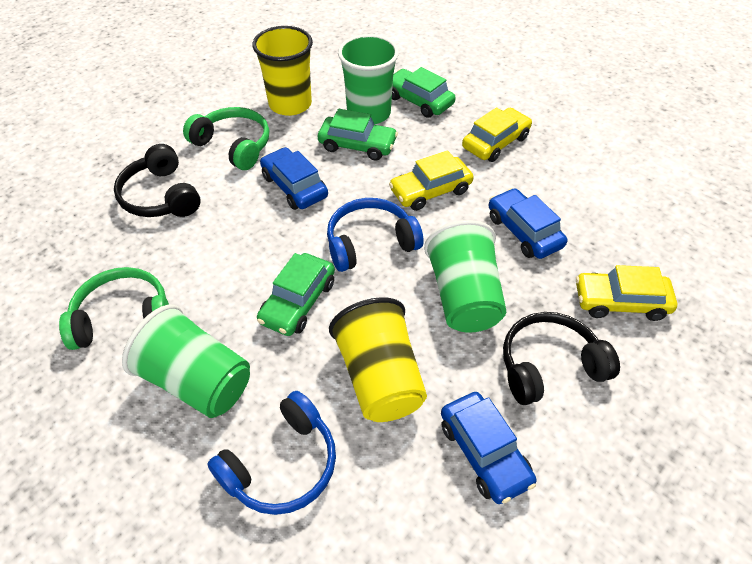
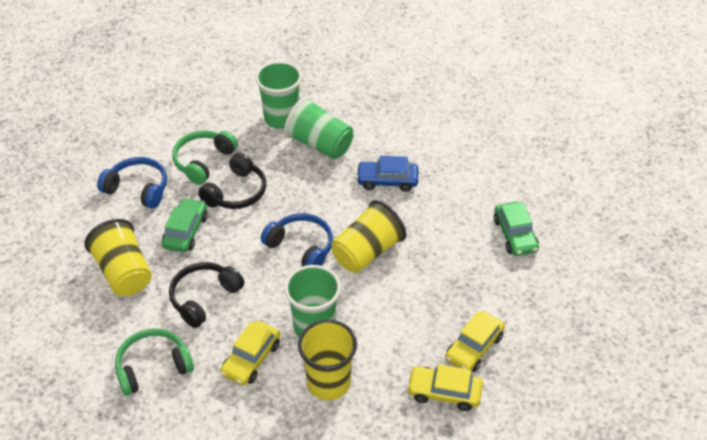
blue car: [260,147,328,210] [441,392,536,504] [489,188,567,259] = 3 -> [356,156,418,192] = 1
green car: [257,253,335,336] [318,109,398,160] [392,67,456,118] = 3 -> [161,198,208,253] [494,202,539,256] = 2
yellow cup: [252,26,313,116] [329,297,427,422] = 2 -> [84,219,152,296] [298,319,357,400] [331,200,406,273] = 3

